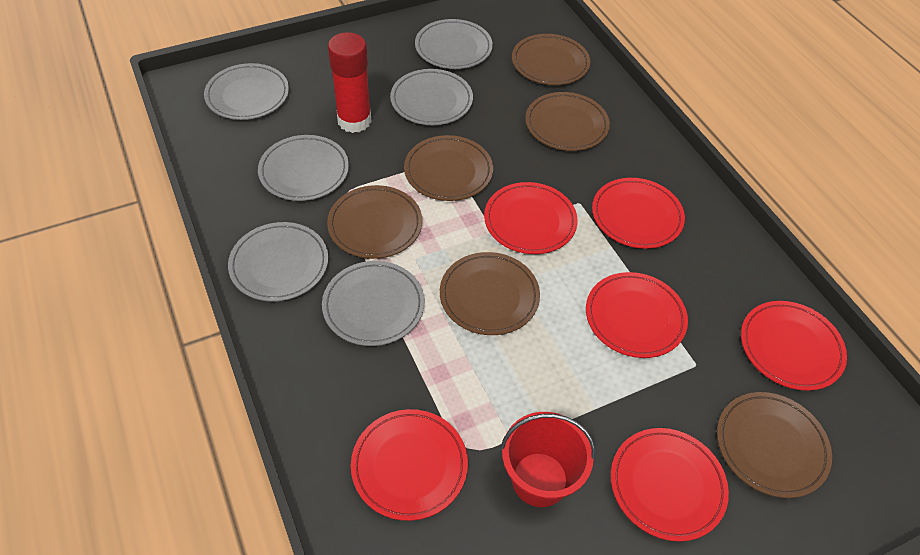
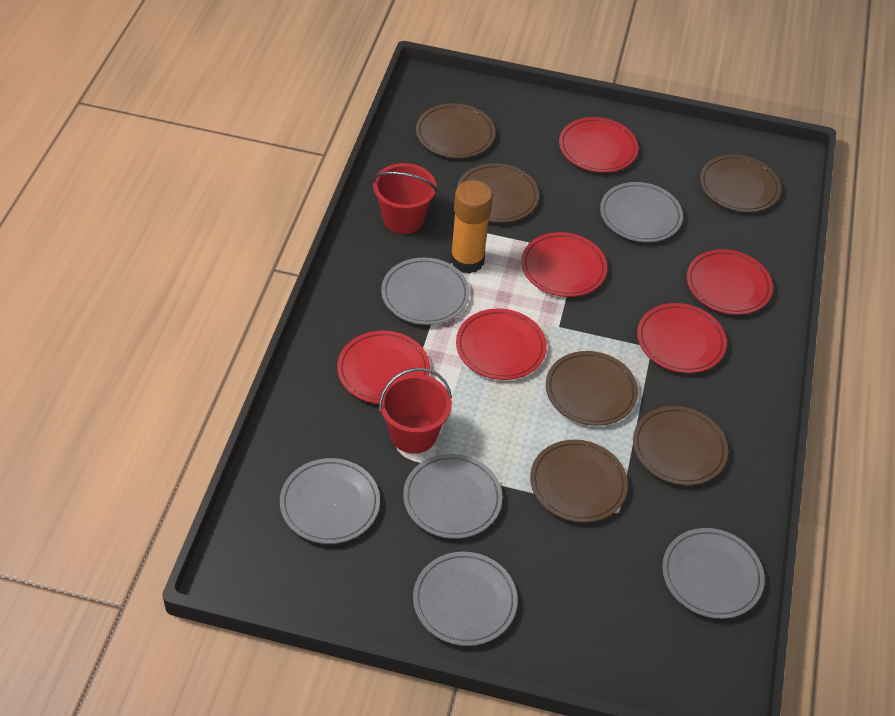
orange glue stick: none = 0 -> [450,180,493,274] = 1
red bucket: [500,412,595,507] = 1 -> [372,163,437,234] [379,368,452,454] = 2
red glue stick: [328,32,372,133] = 1 -> none = 0

